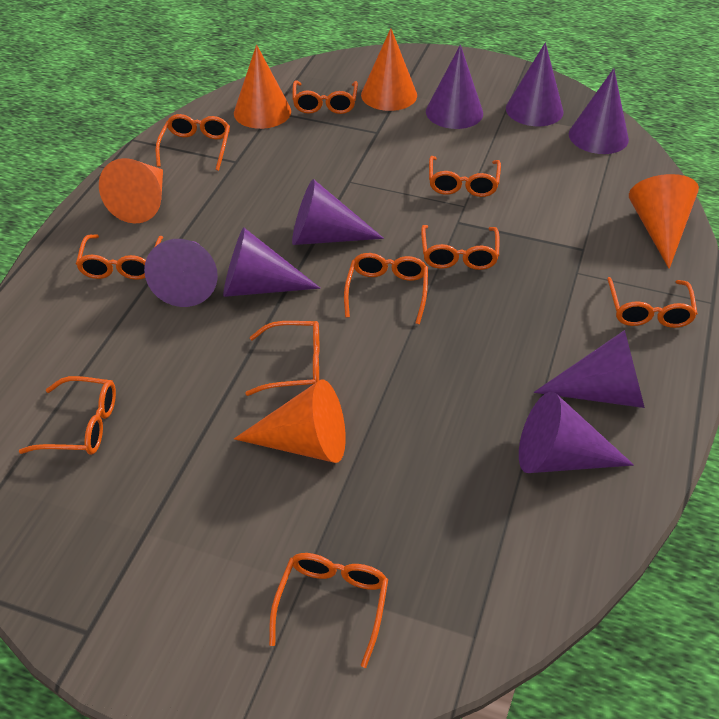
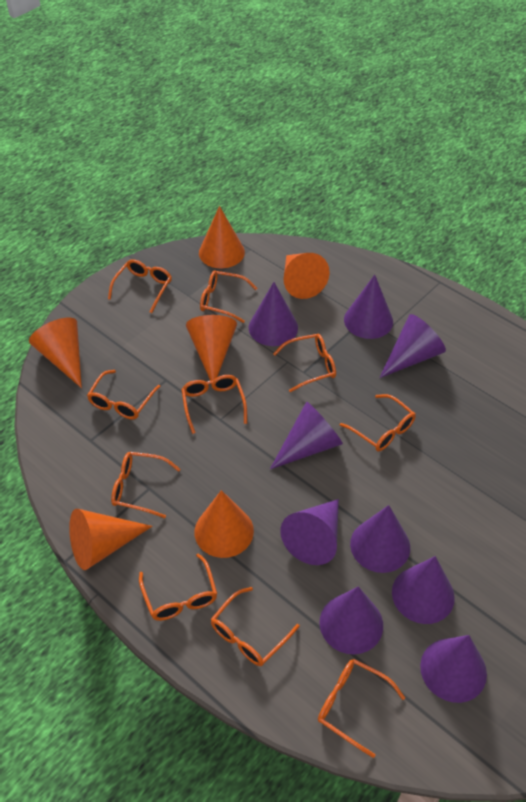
orange cone: [99,158,163,224] [234,44,291,129] [234,379,346,463] [361,28,417,111] [629,174,699,269] = 5 -> [29,317,82,388] [69,509,152,570] [186,315,237,381] [195,490,254,558] [199,206,245,268] [284,253,330,299] = 6
purple cone: [144,239,218,307] [223,227,321,297] [292,179,384,245] [426,45,483,129] [506,42,564,126] [519,392,634,473] [534,330,645,408] [569,68,629,154] = 8 -> [249,282,298,346] [270,401,343,469] [280,499,339,565] [320,586,383,654] [344,275,393,339] [350,505,410,573] [379,314,446,378] [392,556,455,624] [420,635,487,703] = 9

